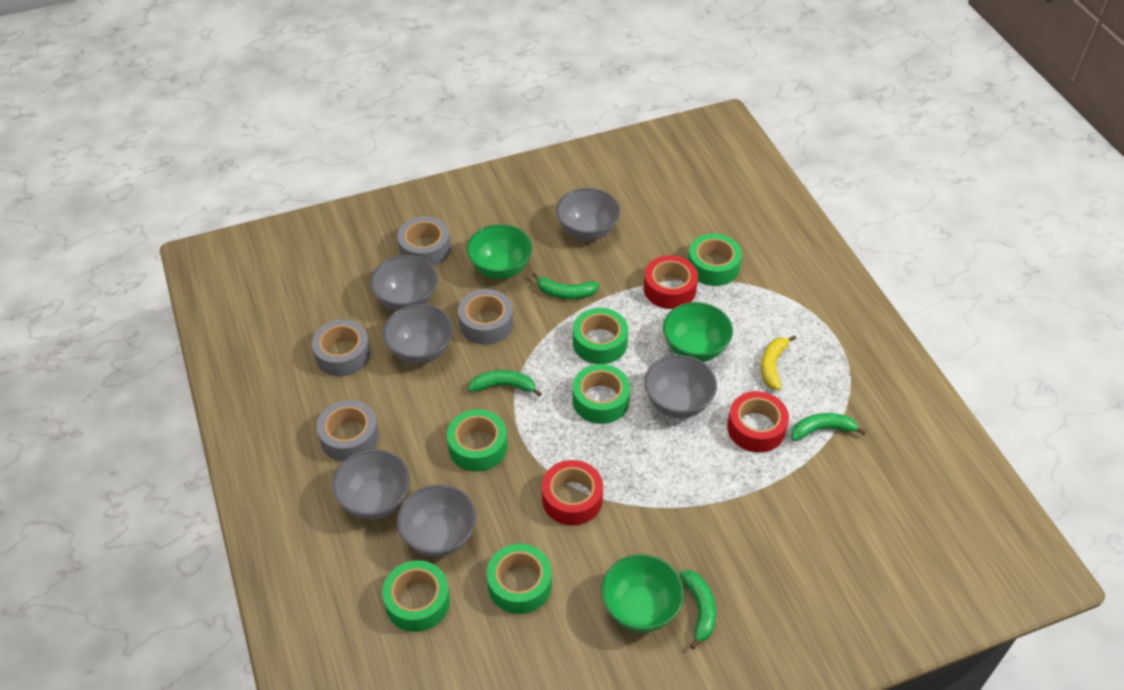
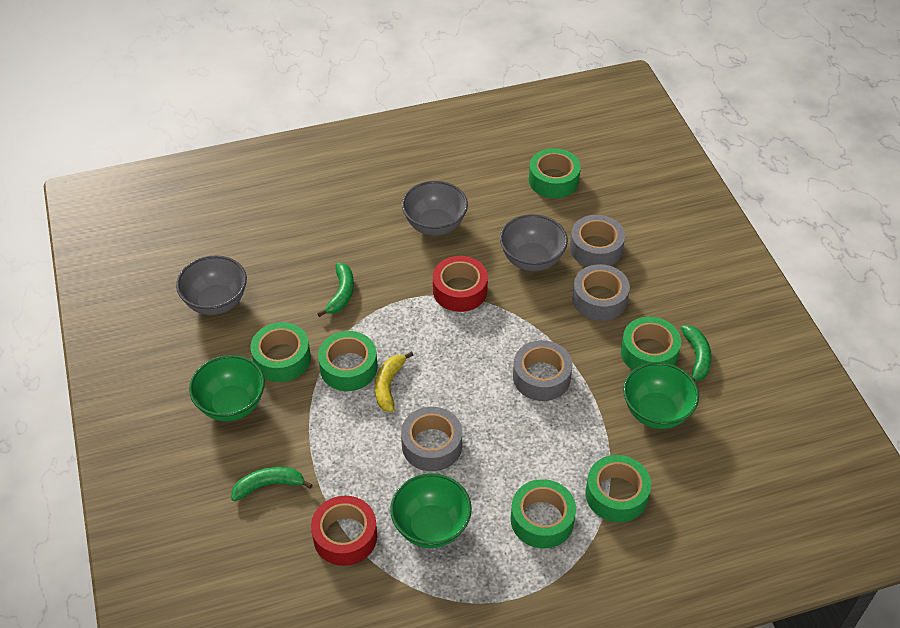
green banana: [468,370,542,397] [532,273,599,299] [680,570,716,649] [791,413,866,441] = 4 -> [231,467,313,501] [317,263,354,317] [681,325,712,381] = 3
grey bowl: [332,449,410,520] [370,255,438,311] [383,304,453,364] [397,484,476,557] [556,188,620,241] [644,355,717,418] = 6 -> [176,255,247,315] [402,181,468,236] [500,214,568,271] = 3
red tape: [542,460,603,525] [644,255,698,309] [727,391,789,453] = 3 -> [311,496,377,566] [433,256,488,312] = 2

